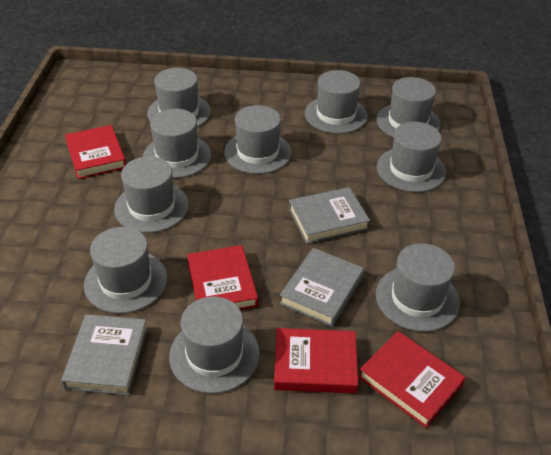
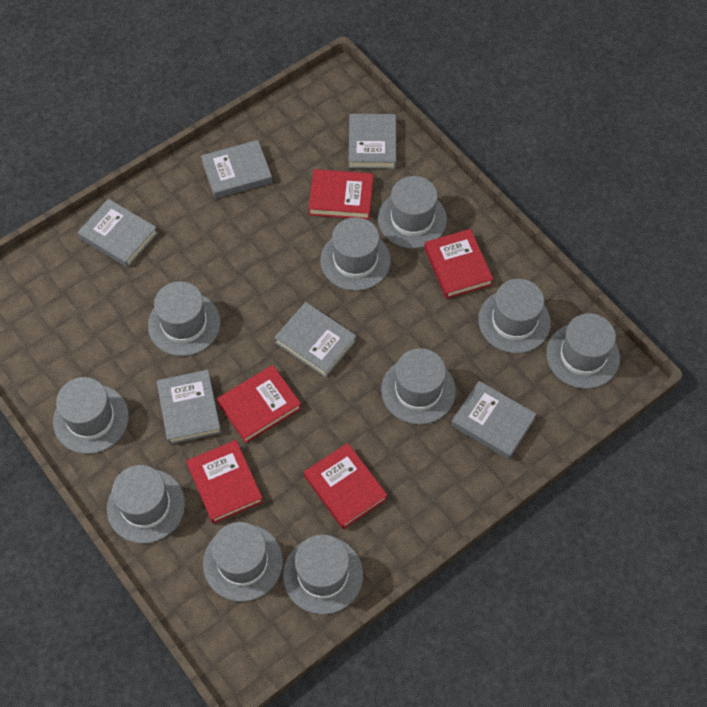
grey book: [61,314,148,395] [279,248,364,327] [289,187,370,244] = 3 -> [78,199,158,268] [157,370,221,445] [201,140,272,199] [274,302,357,378] [349,114,396,169] [451,381,536,459] = 6
red book: [65,125,126,179] [187,245,258,310] [274,328,358,394] [358,331,466,428] = 4 -> [186,440,263,524] [217,365,302,443] [304,443,388,529] [309,169,373,220] [424,229,493,299] = 5

